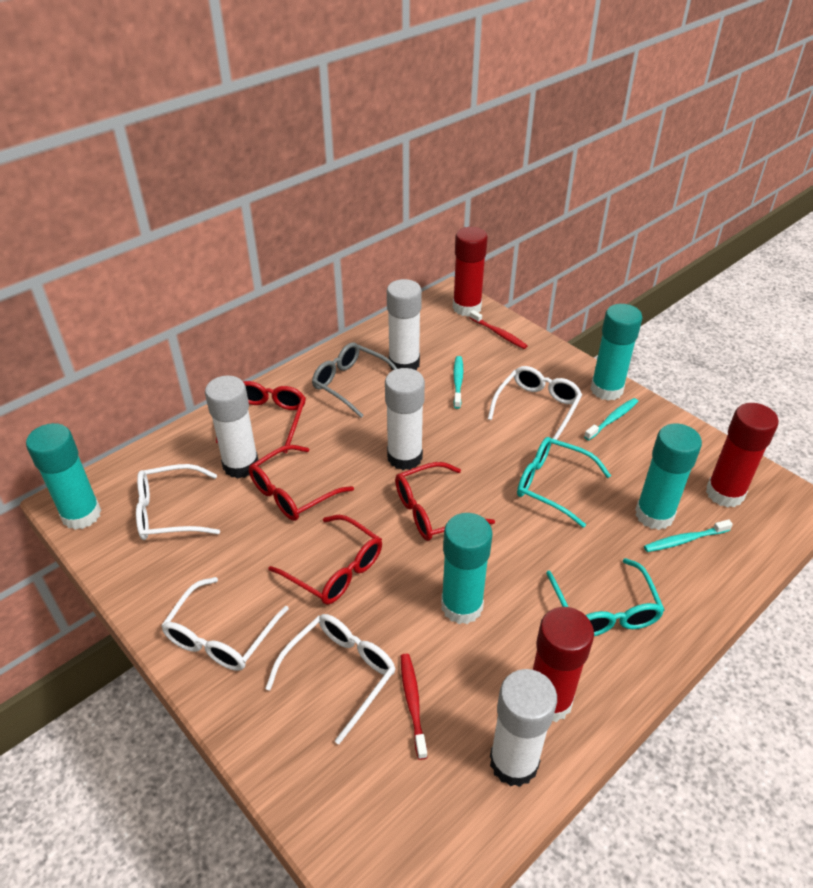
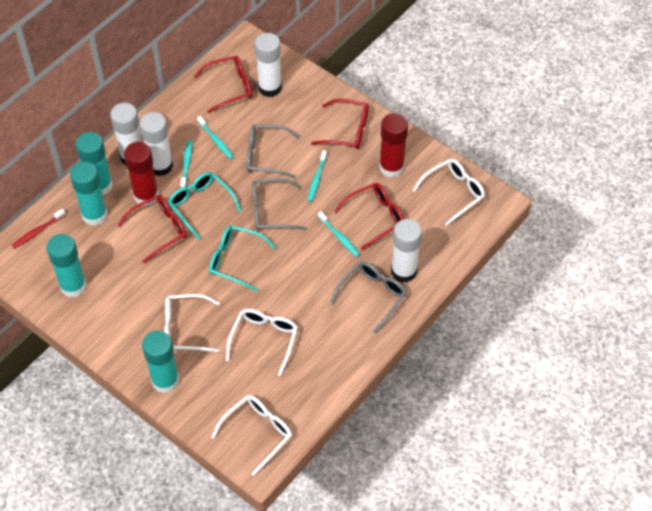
grey glasses: [312,343,397,418] = 1 -> [247,125,300,178] [252,178,306,231] [330,261,406,334] = 3
red glue stick: [453,227,488,316] [533,607,594,722] [706,403,779,508] = 3 -> [124,142,159,206] [379,113,408,178] = 2
red toothbrush: [401,654,428,760] [470,310,528,349] = 2 -> [12,209,66,249] = 1
turquoise toothbrush: [453,356,463,409] [584,398,638,440] [644,519,733,552] = 3 -> [180,140,192,188] [197,116,234,159] [307,150,327,202] [318,211,360,257] = 4

